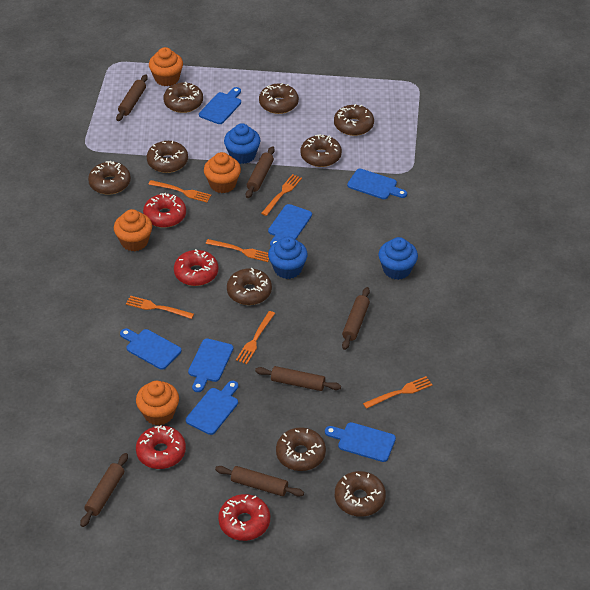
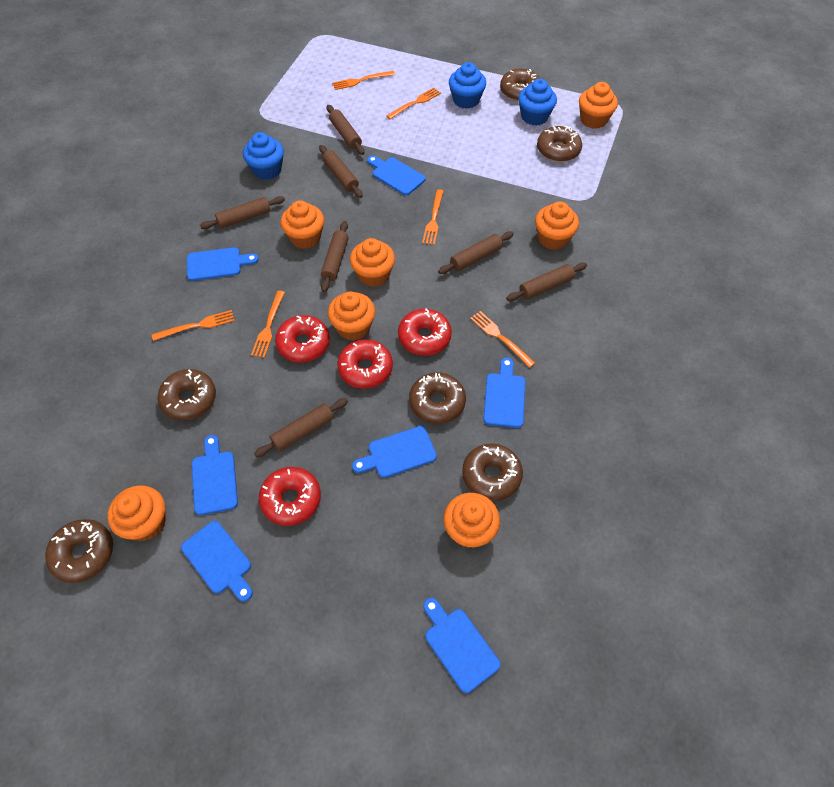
brown donut: [88,161,131,195] [147,141,188,173] [163,82,203,113] [227,268,272,305] [259,83,299,114] [276,427,326,471] [300,134,342,167] [334,104,374,136] [335,471,386,517] = 9 -> [45,519,113,583] [158,369,216,421] [409,372,466,424] [462,443,523,501] [500,68,541,101] [537,126,582,162] = 6
brown rolling pin: [80,453,128,527] [116,74,148,121] [215,466,304,497] [246,146,275,198] [255,366,341,391] [342,287,370,350] = 6 -> [200,196,285,229] [254,398,348,457] [319,145,363,198] [321,221,349,292] [327,105,365,155] [438,231,514,274] [506,262,587,301] = 7
orange cupcake: [114,209,152,251] [136,381,179,425] [149,47,183,86] [204,152,241,193] = 4 -> [107,485,166,541] [280,200,324,249] [328,291,375,341] [350,238,395,287] [444,493,500,548] [535,201,579,250] [579,82,618,129] = 7

